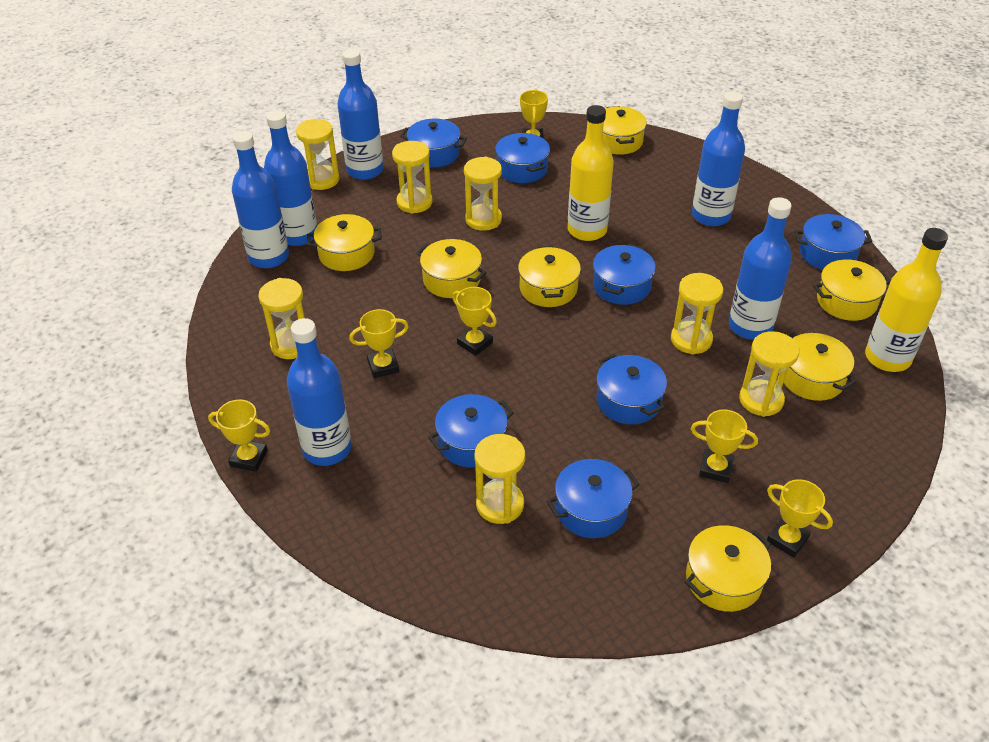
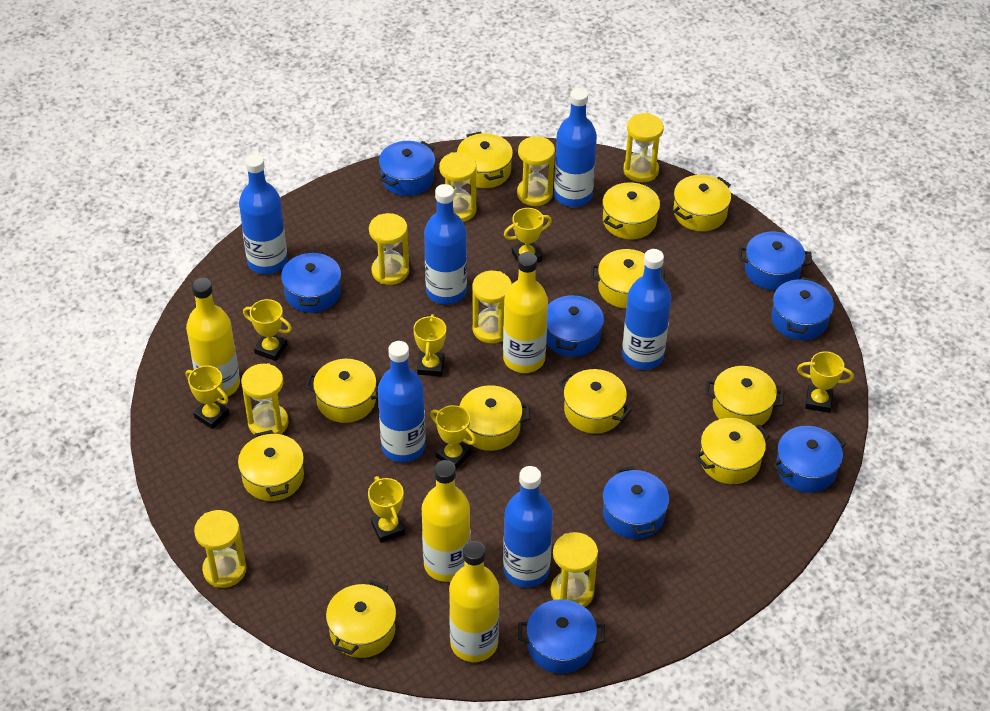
blue pot: [400,119,467,168] [428,394,514,468] [495,133,550,183] [546,459,640,538] [593,244,656,305] [596,354,667,425] [794,214,872,270] = 7 -> [281,251,341,313] [379,141,435,196] [518,599,605,674] [546,293,604,357] [603,466,669,539] [739,231,812,290] [771,277,834,340] [773,426,846,493] = 8
yellow bottle: [568,105,614,241] [865,228,948,372] = 2 -> [186,278,240,399] [422,460,471,582] [449,541,499,662] [503,252,548,373] = 4
yellow hourglass: [258,278,305,359] [296,119,340,190] [392,141,433,214] [464,157,502,231] [475,434,525,524] [671,273,723,355] [739,331,799,417] = 7 -> [194,510,246,588] [241,363,289,435] [369,213,409,285] [439,152,477,222] [472,271,512,343] [517,136,555,206] [551,532,598,607] [623,113,664,182] = 8
yellow pot: [307,214,382,271] [416,239,487,298] [518,246,581,307] [603,106,647,155] [685,525,771,612] [784,332,856,401] [813,260,891,321] = 7 -> [238,430,304,501] [305,359,379,423] [326,580,396,658] [457,131,513,188] [459,385,530,451] [559,369,632,434] [591,249,665,309] [602,182,660,239] [673,175,731,231] [695,418,770,484] [705,366,784,426] = 11
yellow trophy: [208,399,270,472] [349,309,409,378] [452,287,497,356] [520,90,548,139] [691,410,758,483] [767,479,833,558] = 6 -> [186,365,230,429] [243,299,292,361] [368,476,405,543] [413,314,446,376] [430,405,476,469] [504,208,552,263] [797,351,854,413] = 7

